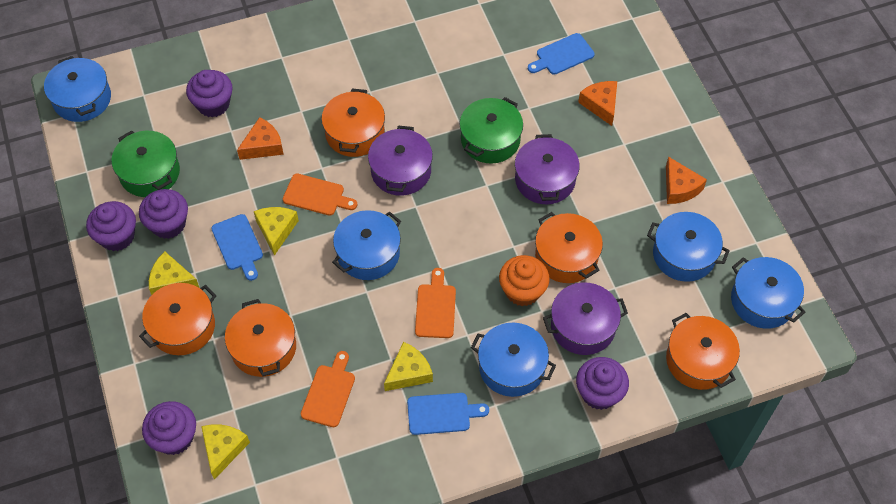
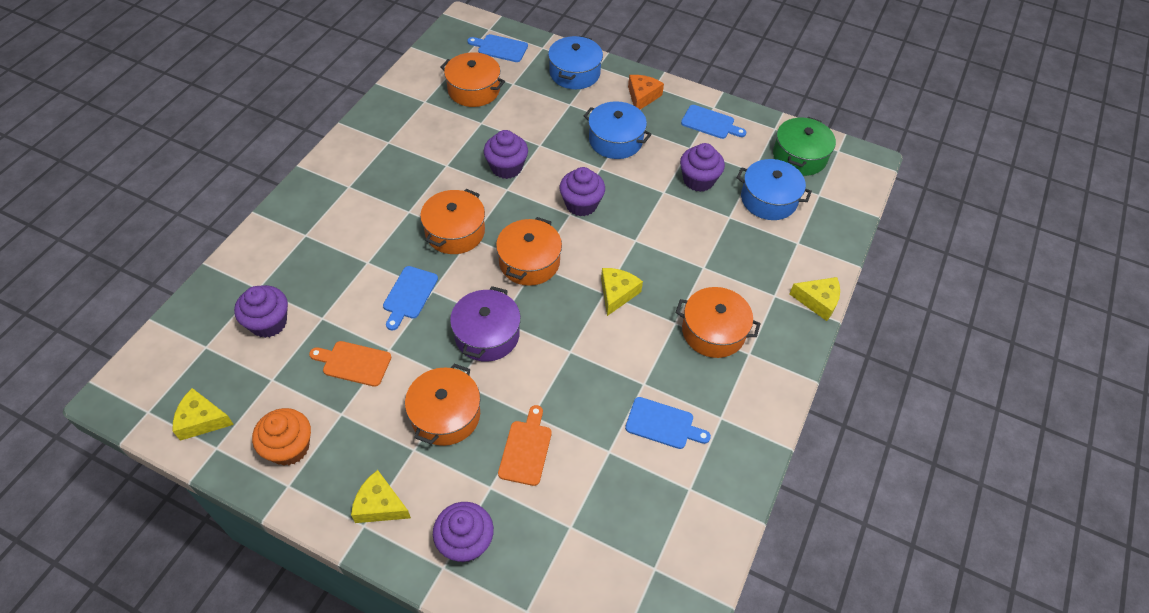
blue cutting board: [211,214,263,281] [407,393,489,435] [528,33,595,75] = 3 -> [383,266,438,330] [467,34,528,62] [625,397,711,449] [681,105,746,139] = 4
blue pot: [44,56,111,122] [332,210,401,280] [471,323,556,397] [647,212,730,282] [731,257,806,329] = 5 -> [548,36,603,89] [584,101,652,159] [736,159,812,220] = 3
green pot: [112,130,180,197] [460,97,523,164] = 2 -> [773,117,836,176] = 1
orange cheese: [237,117,284,160] [578,81,617,126] [666,157,707,204] = 3 -> [628,75,664,110] = 1
orange cutting board: [283,174,358,216] [301,351,355,427] [415,268,456,338] = 3 -> [309,341,391,387] [498,405,552,486] = 2
purple pot: [368,126,433,196] [515,134,580,204] [543,282,628,355] = 3 -> [450,286,521,362] = 1

